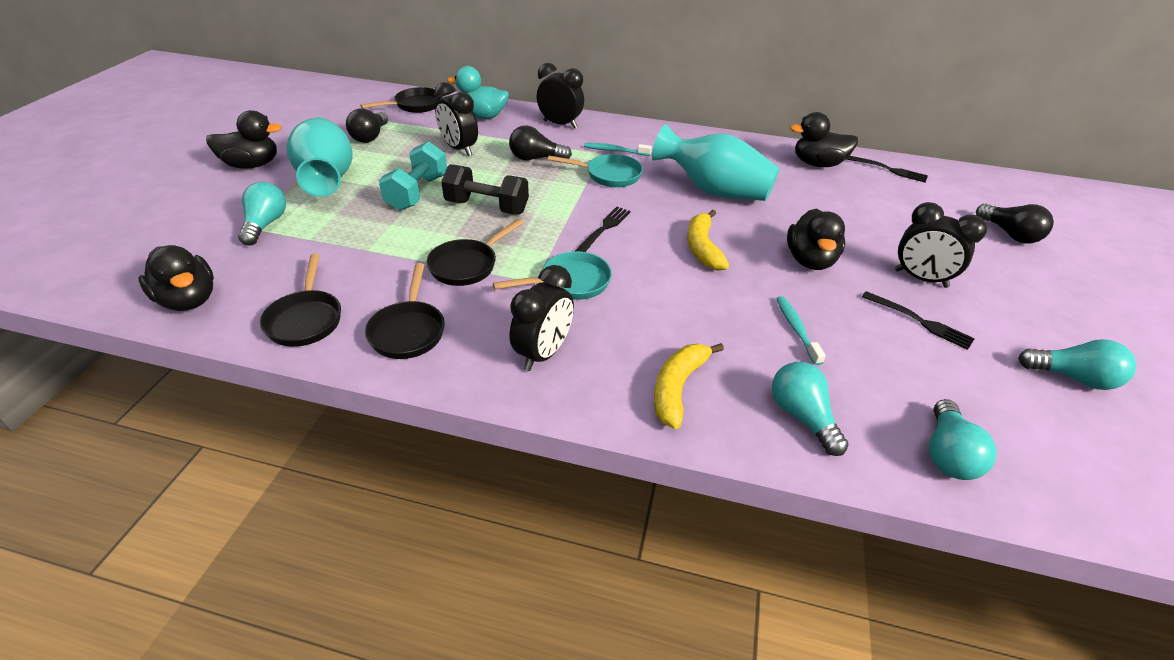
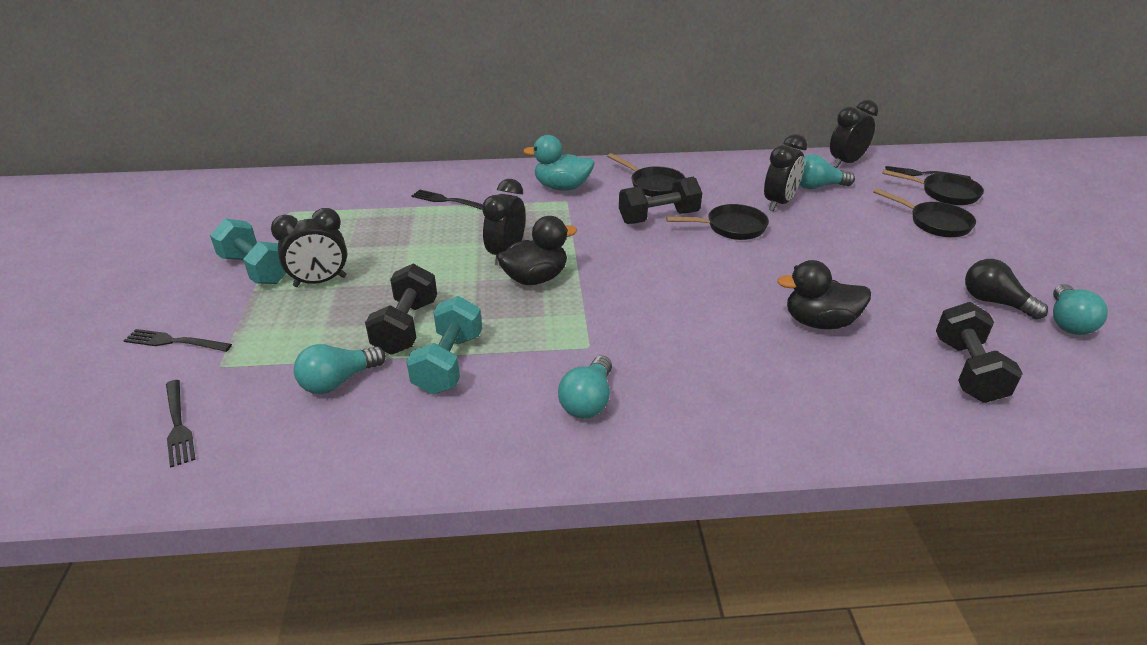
black duck: [139,245,214,311] [206,110,282,169] [787,209,845,270] [790,112,858,167] = 4 -> [497,216,577,285] [777,260,871,329] = 2
black dumbbell: [441,164,529,214] = 1 -> [365,264,437,355] [619,177,702,224] [936,302,1023,403] = 3
black fork: [575,207,630,252] [846,156,928,182] [862,291,975,350] = 3 -> [123,329,232,352] [166,380,195,467] [412,189,483,210] [885,166,971,179] = 4
black light bulb: [346,108,388,143] [509,125,572,160] [976,204,1054,244] = 3 -> [965,259,1048,319] = 1
turquoise dumbbell: [378,141,447,211] = 1 -> [210,219,286,284] [406,296,482,394] = 2
turquoise pan: [493,251,612,300] [548,154,643,187] = 2 -> none = 0
turquoise toothbrush: [584,143,652,156] [776,296,826,365] = 2 -> none = 0
turquoise vase: [286,117,352,197] [652,124,780,201] = 2 -> none = 0
yellow banana: [654,343,724,429] [687,210,729,271] = 2 -> none = 0

